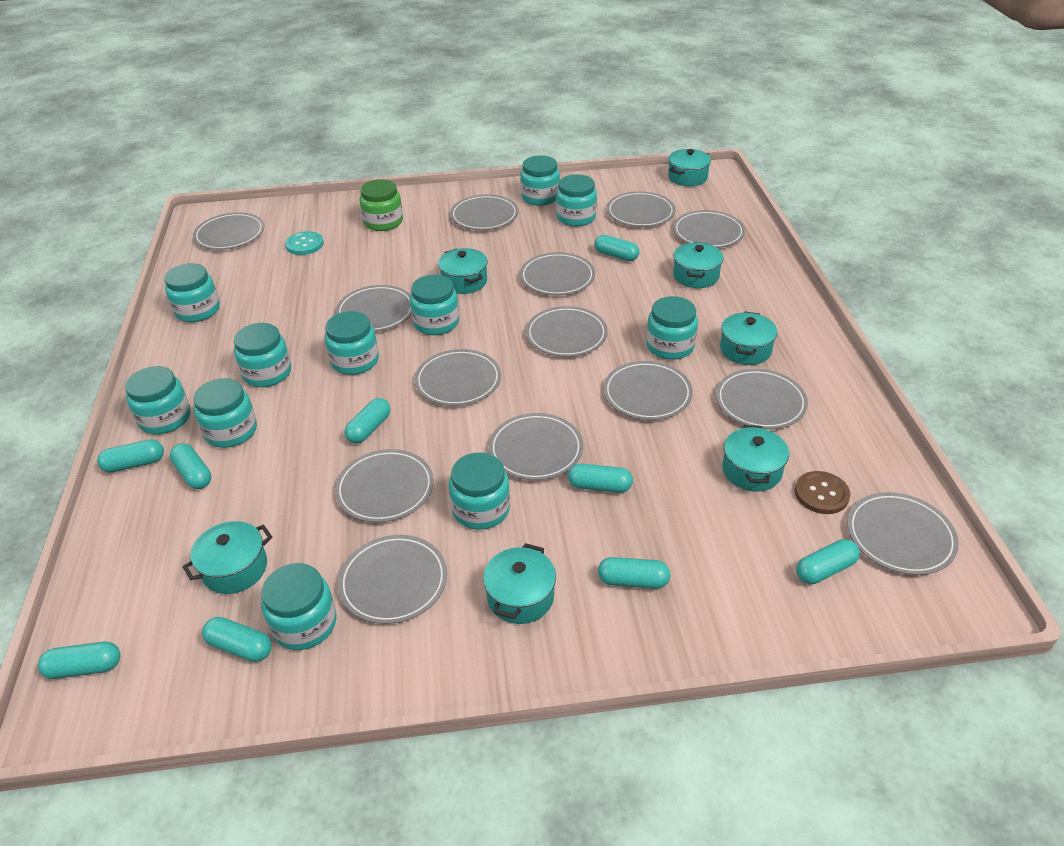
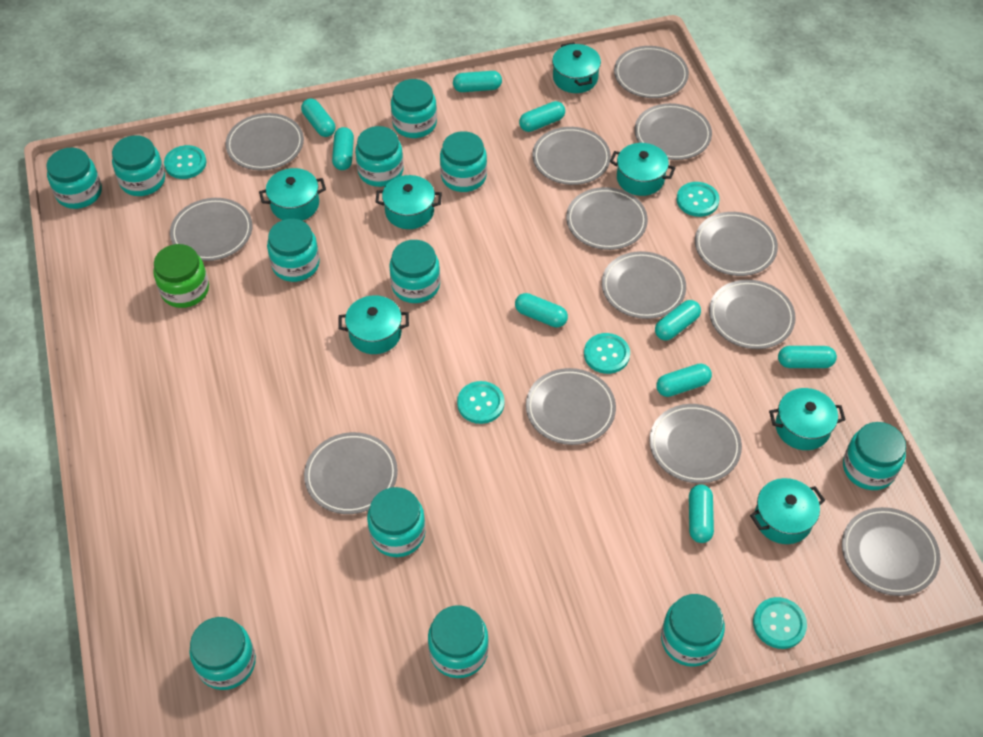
brown button: [795,471,850,514] = 1 -> none = 0
grey plate: [193,212,264,250] [335,449,434,523] [336,285,411,332] [338,535,447,624] [415,349,501,406] [450,195,518,230] [489,413,583,480] [520,252,595,295] [526,306,608,357] [603,361,693,420] [607,191,675,227] [673,210,745,248] [716,369,808,429] [847,492,959,575] = 14 -> [170,198,252,261] [225,113,304,170] [304,432,398,514] [526,368,616,445] [532,127,611,185] [566,187,648,250] [602,251,686,319] [614,46,689,98] [635,103,712,160] [649,404,742,483] [695,212,778,276] [709,280,796,349] [842,507,940,596] = 13
turquoise button: [285,231,324,255] = 1 -> [164,145,206,179] [457,381,505,424] [584,333,630,374] [677,182,720,217] [753,597,807,649] = 5
turquoise jar: [125,366,191,434] [164,263,220,322] [193,378,257,448] [234,323,291,387] [261,563,336,650] [325,311,379,375] [410,275,459,335] [449,453,510,530] [520,155,560,206] [556,174,597,226] [646,296,698,360] = 11 -> [46,148,102,209] [112,135,165,196] [189,617,256,690] [267,219,320,282] [355,126,404,187] [367,487,426,557] [389,240,440,303] [391,79,437,138] [428,605,489,678] [440,131,487,192] [661,594,725,667] [843,422,906,490] = 12

